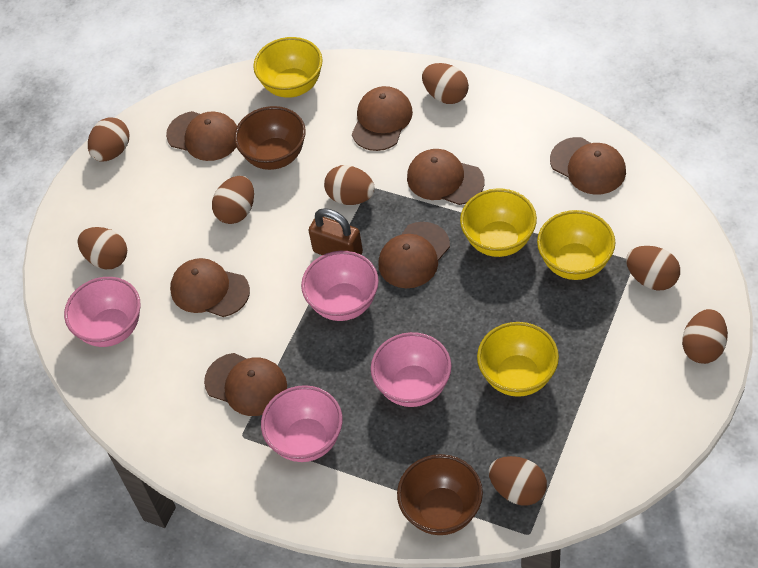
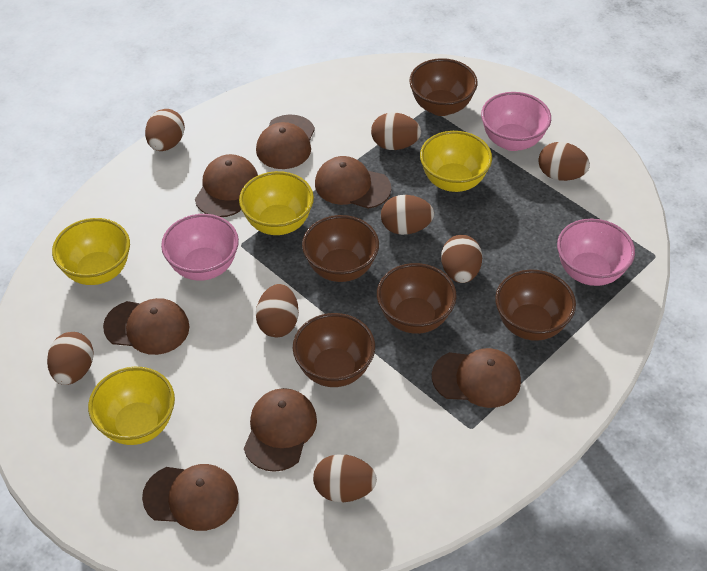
brown bowl: [234,106,306,170] [397,454,483,535] = 2 -> [293,313,375,387] [302,215,379,282] [377,263,457,334] [409,58,478,116] [495,270,576,341] = 5
brown padlock: [308,208,363,255] = 1 -> none = 0
pink bowl: [64,277,141,347] [261,385,343,462] [301,251,379,321] [371,332,452,407] = 4 -> [161,214,239,281] [481,92,551,151] [557,218,635,286] = 3

